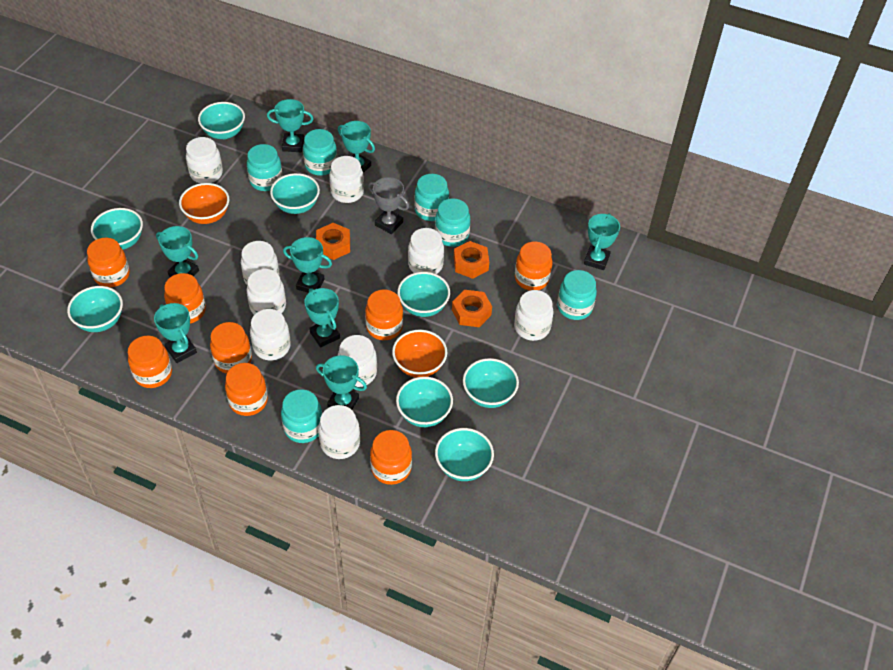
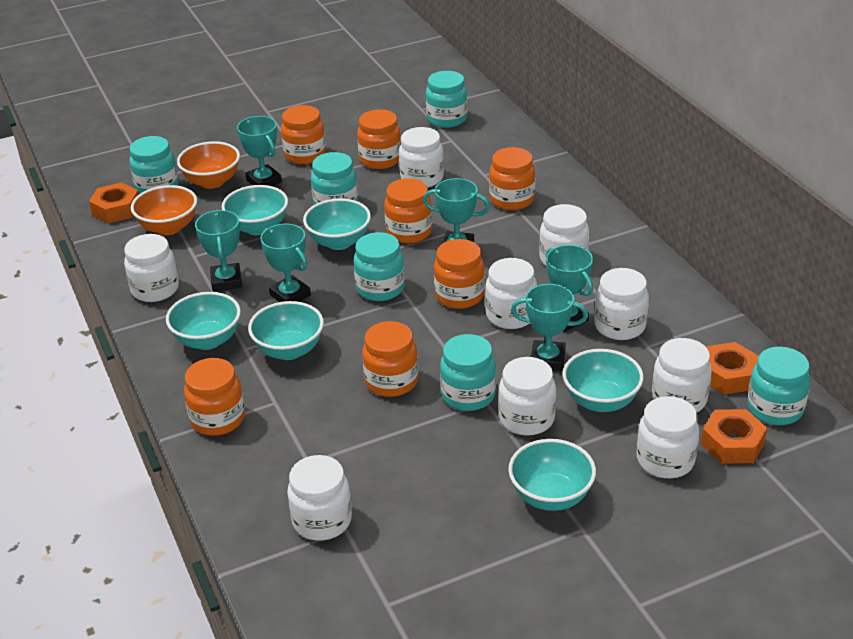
grey trophy: [368,177,409,234] = 1 -> none = 0
orange jar: [87,238,130,288] [128,336,172,388] [164,273,206,323] [210,322,252,374] [225,363,268,416] [365,289,403,340] [370,430,412,485] [515,242,553,291] = 8 -> [184,358,245,436] [281,105,326,164] [357,109,401,169] [362,321,418,397] [384,178,432,243] [434,239,485,309] [489,147,535,210] = 7
turquoise bowl: [67,286,123,332] [91,208,143,250] [198,102,245,139] [270,173,320,214] [396,377,453,427] [397,272,450,317] [435,428,494,481] [463,358,519,408] = 8 -> [166,292,241,350] [222,185,288,235] [248,301,324,360] [303,198,371,250] [508,439,596,511] [563,349,644,412] = 6
turquoise trophy: [154,303,197,363] [156,226,199,277] [267,99,314,152] [283,237,332,293] [304,288,340,347] [316,355,367,410] [338,121,375,173] [584,213,620,270] = 8 -> [195,210,242,291] [237,116,282,186] [260,224,311,302] [423,178,490,244] [511,284,588,371] [546,245,593,332] = 6

